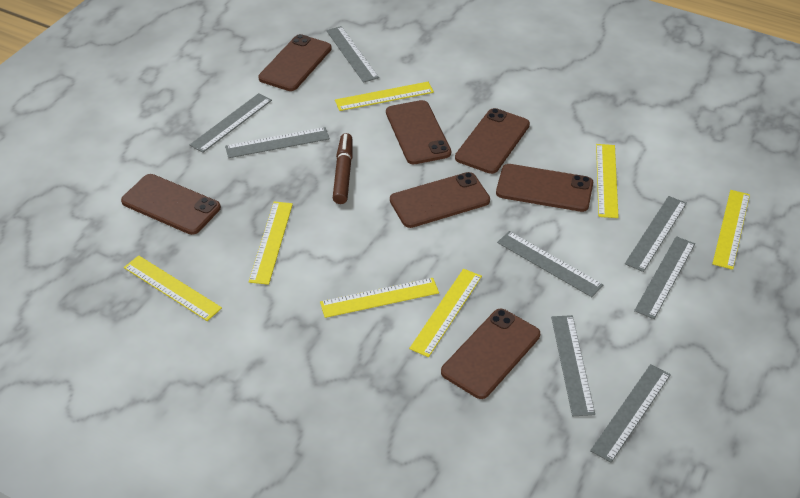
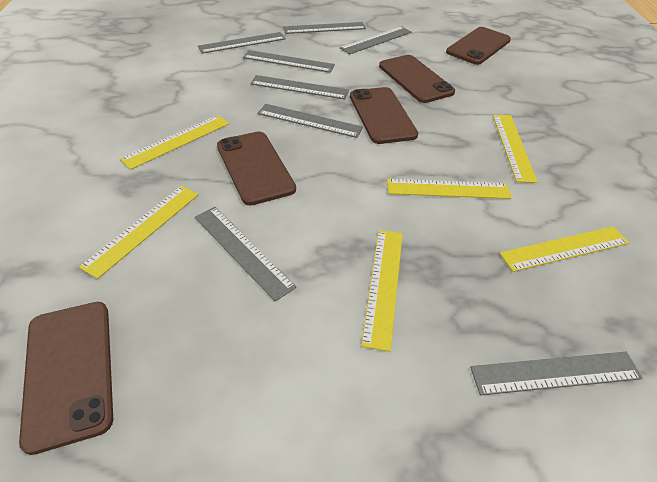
brown marker: [333,133,353,204] = 1 -> none = 0
brown phone: [121,174,221,235] [258,34,332,91] [386,100,451,164] [390,172,490,228] [441,309,540,399] [455,108,530,174] [496,164,593,212] = 7 -> [19,302,113,455] [217,131,296,206] [350,87,418,144] [379,55,455,103] [446,27,511,65] = 5
yellow ruler: [124,255,222,321] [249,201,293,285] [320,278,439,318] [335,82,434,111] [409,269,482,357] [596,144,619,218] [712,190,750,270] = 7 -> [79,186,199,279] [120,115,229,170] [361,230,403,352] [387,179,512,199] [493,114,538,183] [499,226,629,272] = 6

